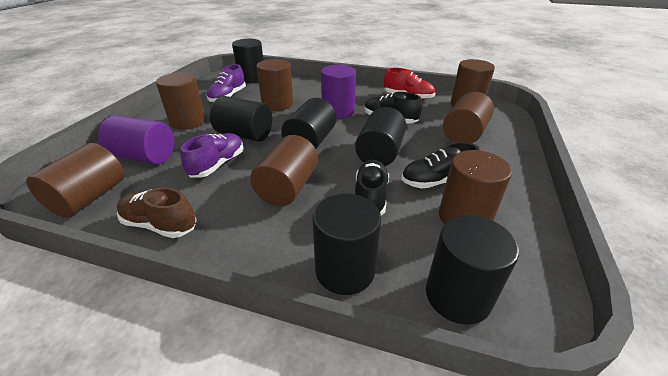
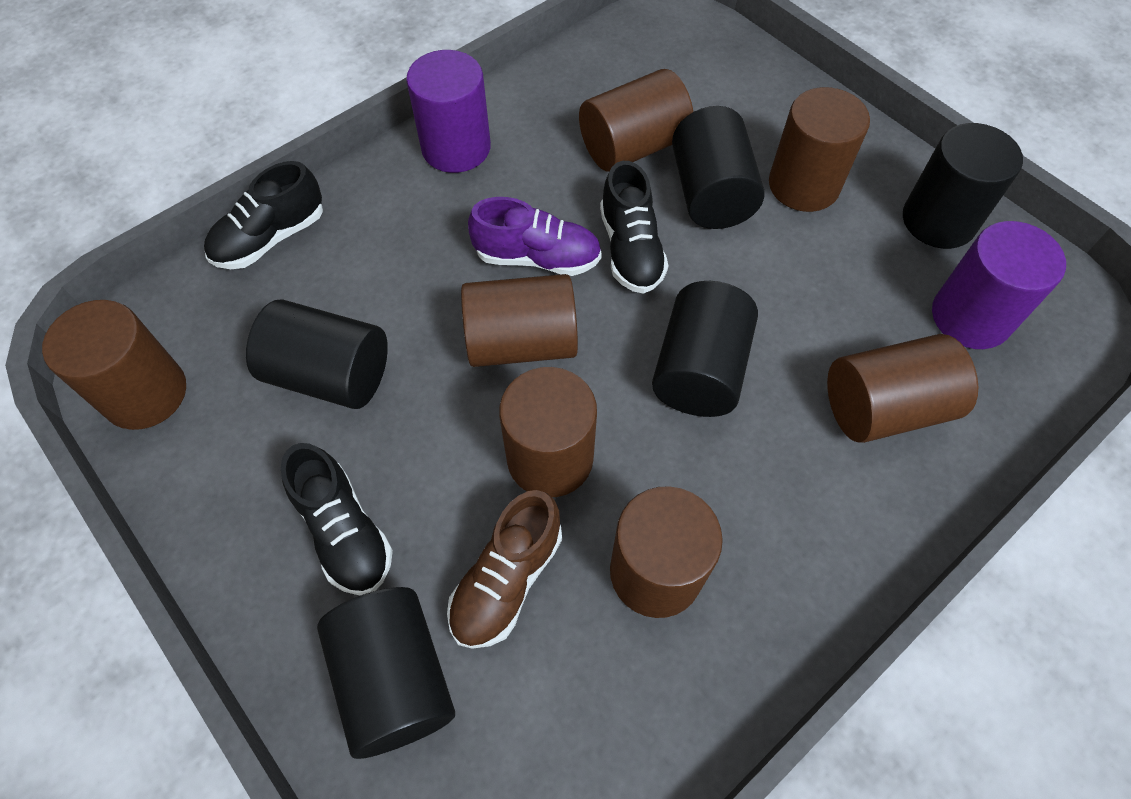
black cylinder: [210,96,272,142] [232,39,264,83] [281,98,336,149] [313,194,381,295] [355,107,406,166] [426,215,519,325] = 6 -> [246,299,388,409] [317,587,455,759] [652,281,758,417] [672,106,764,229] [903,123,1023,249] = 5
purple shoe: [181,133,243,178] [207,64,246,102] = 2 -> [468,197,602,276] = 1
red shoe: [384,68,435,100] = 1 -> none = 0

